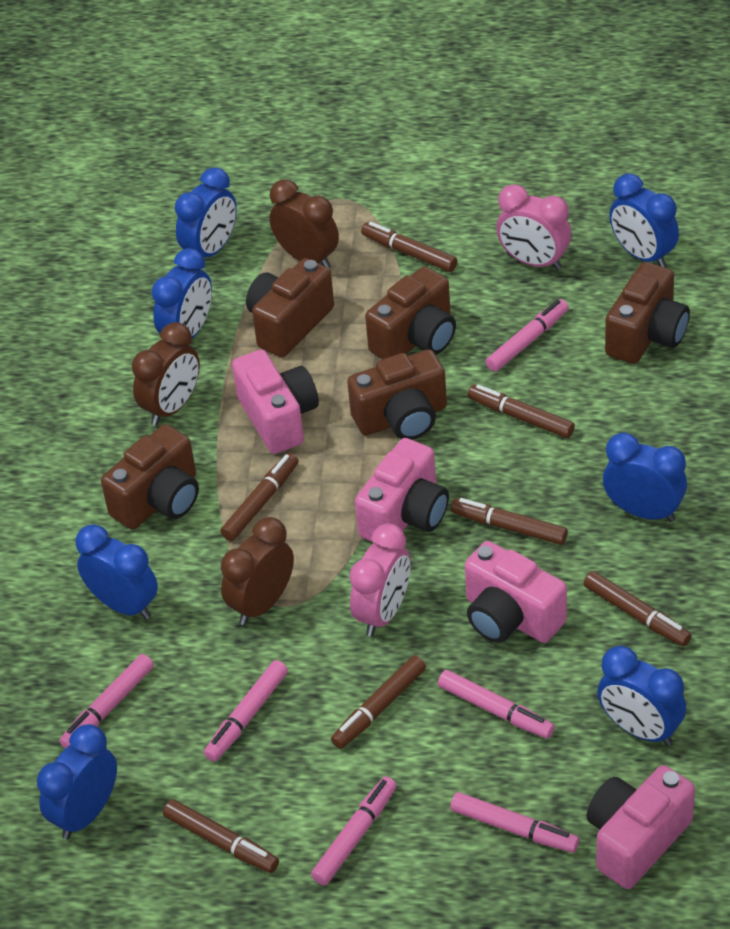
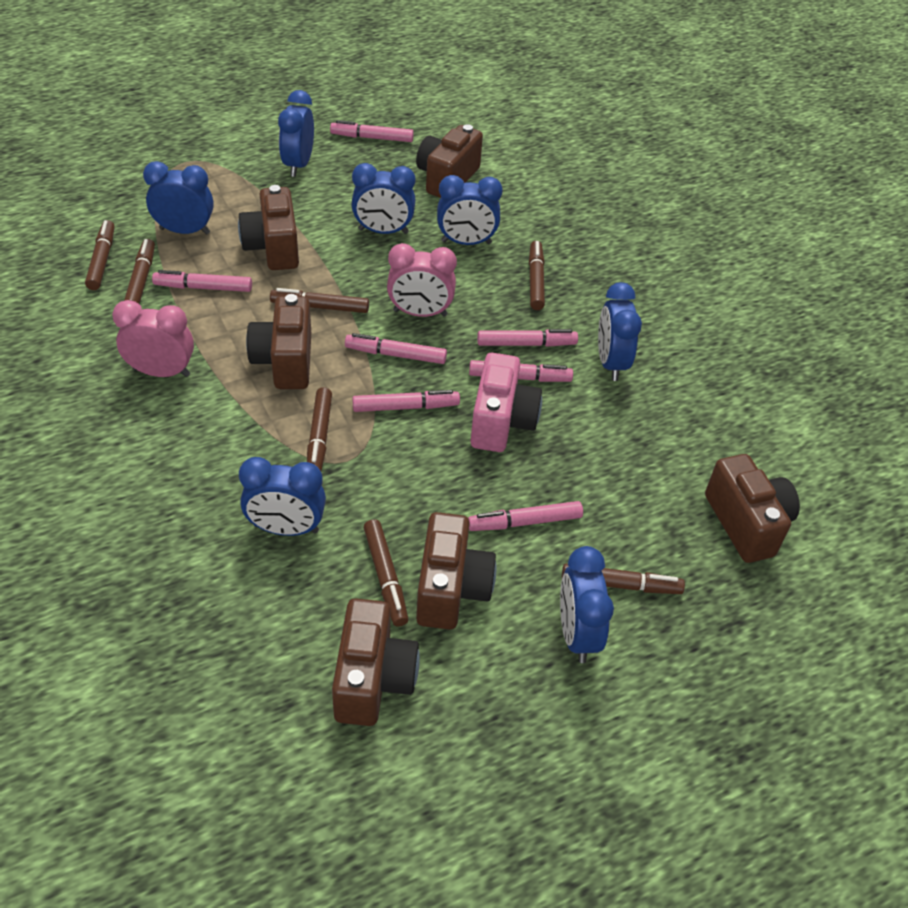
brown camera: [101,424,199,529] [246,258,334,357] [347,349,447,440] [365,266,456,359] [605,262,690,364] = 5 -> [238,185,299,270] [246,294,311,389] [332,598,420,726] [416,124,483,198] [416,512,497,630] [705,454,800,563] = 6
brown clock: [132,322,200,426] [221,517,294,625] [269,180,339,268] = 3 -> none = 0
pink camera: [232,349,319,454] [355,438,449,543] [465,541,567,643] [586,765,695,889] = 4 -> [470,353,542,452] = 1
pink marker: [59,654,154,749] [204,660,288,762] [311,776,397,886] [438,670,555,739] [450,792,579,853] [486,299,569,372] = 6 -> [152,270,252,292] [330,120,414,142] [345,333,447,364] [352,390,460,412] [468,501,583,531] [469,360,573,382] [477,329,578,347] = 7

